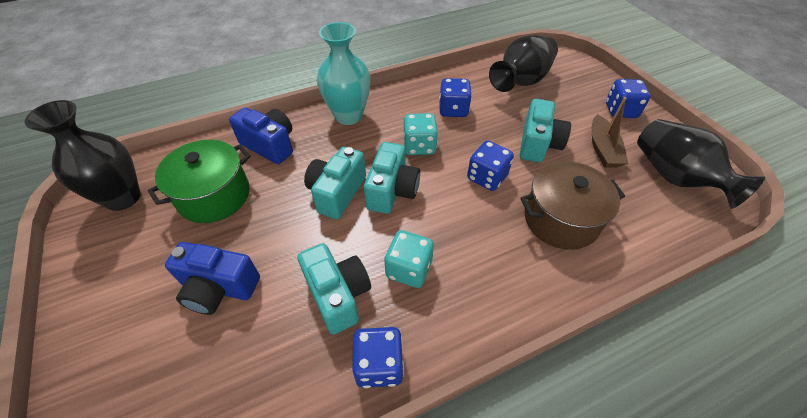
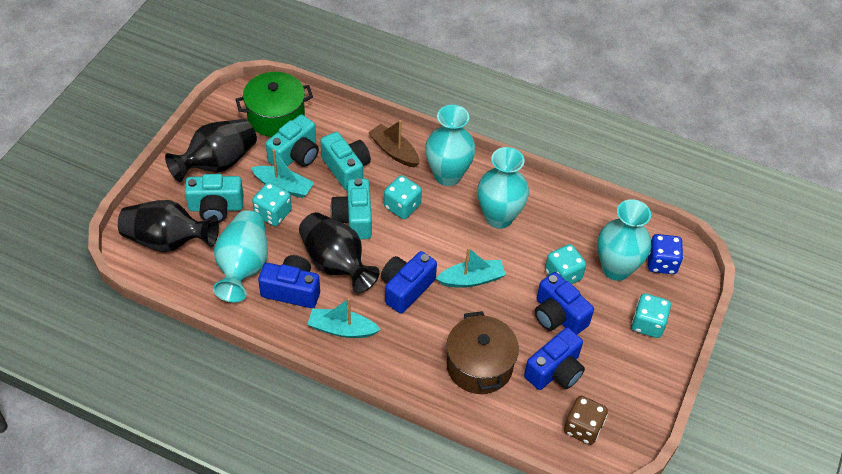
blue camera: [165,242,260,315] [229,108,293,164] = 2 -> [258,255,320,308] [381,251,437,314] [524,328,585,390] [535,272,594,335] = 4
blue dice: [352,327,404,388] [439,78,472,117] [467,141,514,191] [606,79,651,118] = 4 -> [648,234,683,274] = 1
brown dice: none = 0 -> [564,396,608,445] = 1
turquoise boat: none = 0 -> [251,149,314,198] [308,298,381,338] [436,247,506,288] = 3
turquoise dice: [384,230,434,288] [404,113,438,155] = 2 -> [252,182,292,226] [384,175,422,219] [545,244,586,284] [631,293,671,338] = 4
turquoise vase: [317,22,371,125] = 1 -> [213,210,268,302] [425,105,476,186] [477,147,529,229] [597,199,651,281] = 4

